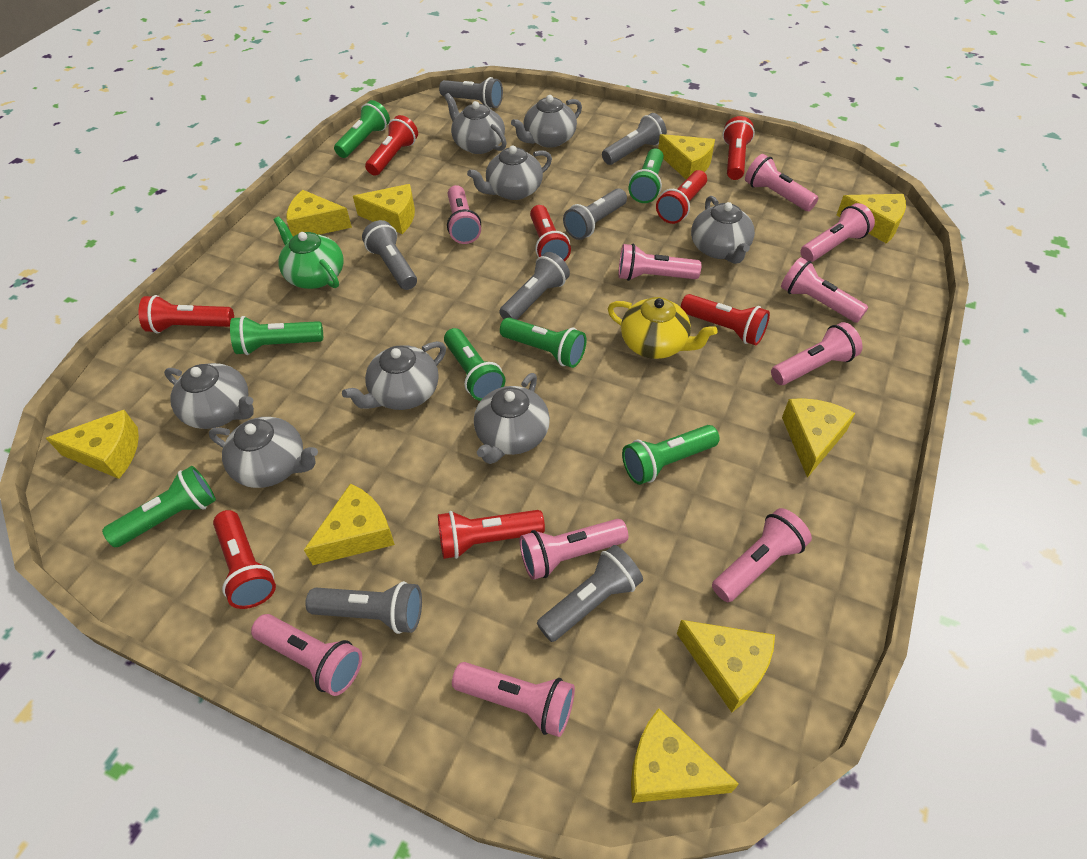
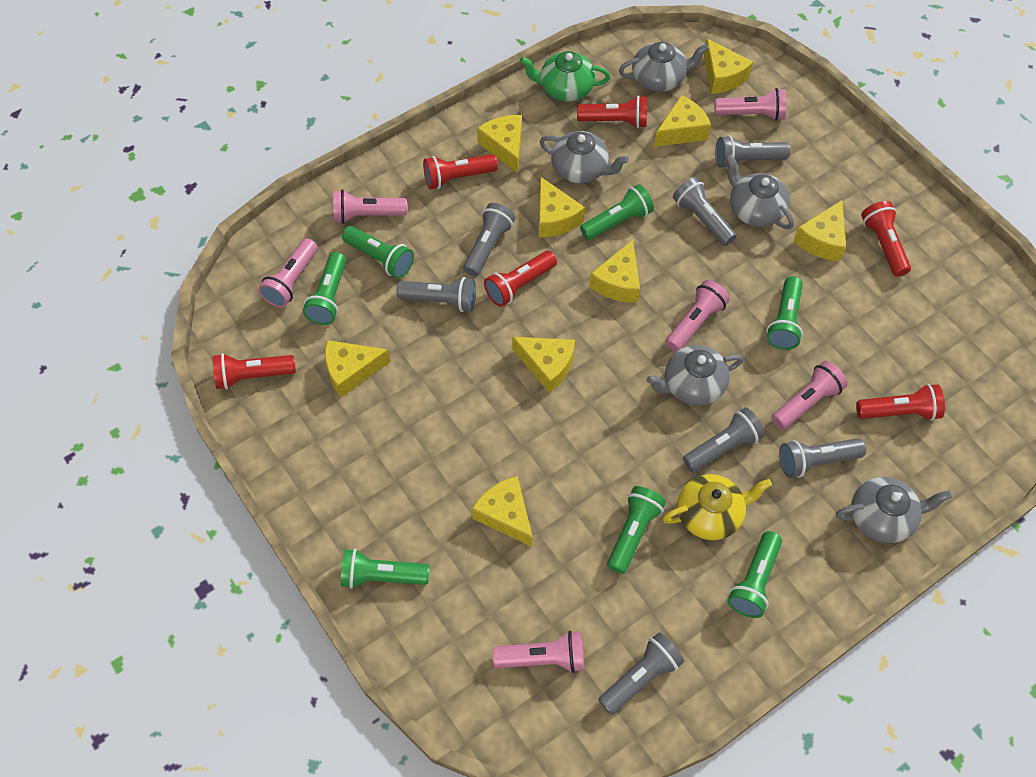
grey teapot: [164,363,254,429] [209,417,318,488] [342,341,446,410] [444,93,507,154] [467,145,552,200] [474,373,550,464] [511,95,582,148] [691,196,755,264] = 8 -> [539,131,629,183] [619,42,709,92] [647,345,743,406] [725,154,794,229] [836,477,952,543] = 5
pink flashlight: [251,614,362,696] [447,185,481,244] [452,662,575,737] [520,519,628,580] [618,244,701,281] [712,508,812,602] [745,154,818,211] [771,322,862,385] [781,257,868,323] [800,203,875,262] = 10 -> [258,238,318,308] [333,190,407,224] [493,631,584,673] [665,280,730,352] [715,88,787,121] [772,361,848,429] = 6
red flashlight: [138,295,234,333] [213,510,276,609] [365,115,418,176] [438,510,545,559] [530,205,571,261] [656,170,707,224] [681,294,770,345] [722,116,755,180] = 8 -> [213,353,296,389] [423,154,498,189] [484,251,557,307] [577,95,647,128] [856,384,945,421] [861,201,911,277] = 6

